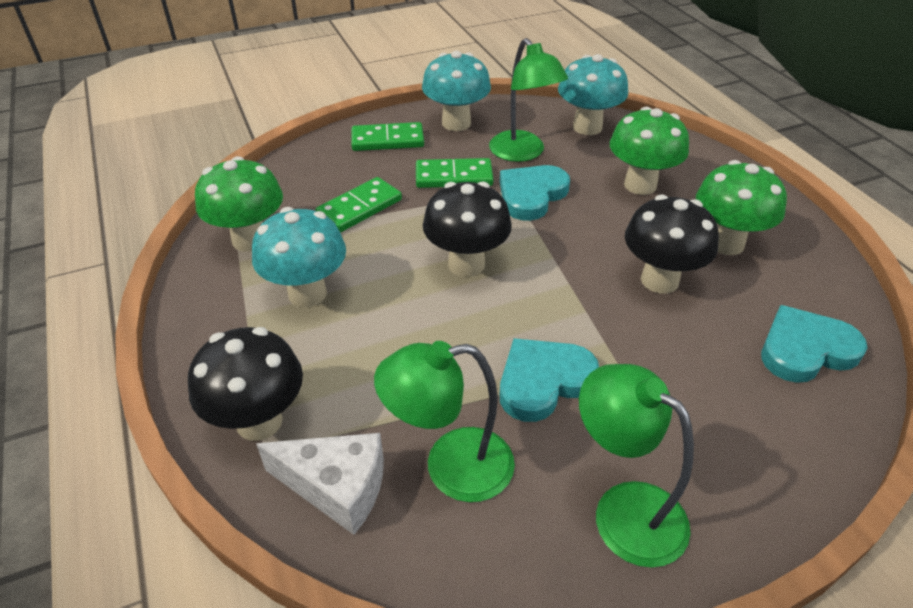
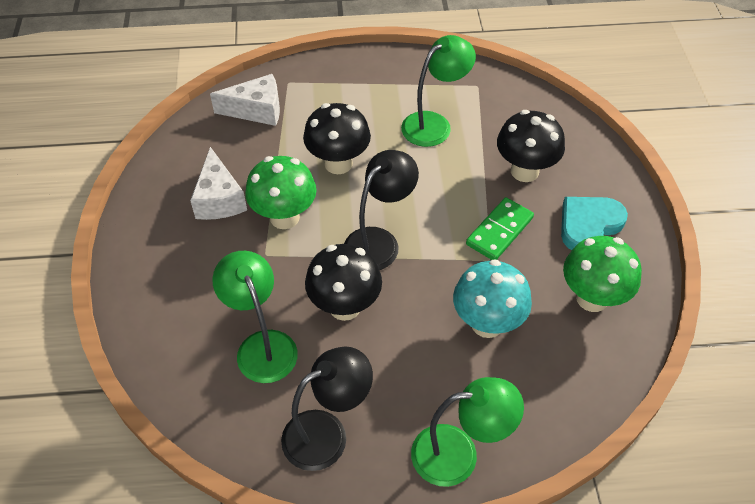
black lamp: none = 0 -> [281,346,373,471] [344,150,419,270] = 2
green domino: [315,177,402,232] [351,122,424,151] [416,158,493,188] = 3 -> [466,197,534,260] = 1
green mushroom: [195,156,283,252] [610,107,689,195] [696,160,787,255] = 3 -> [245,156,317,229] [563,236,642,312] = 2
turquoise heart: [500,165,570,221] [500,338,599,422] [761,305,868,383] = 3 -> [561,197,628,250] = 1
turquoise mushroom: [252,207,346,307] [422,51,491,131] [558,54,628,135] = 3 -> [453,259,532,338] = 1
white cheese: [256,433,384,535] = 1 -> [190,147,247,220] [210,74,280,126] = 2

